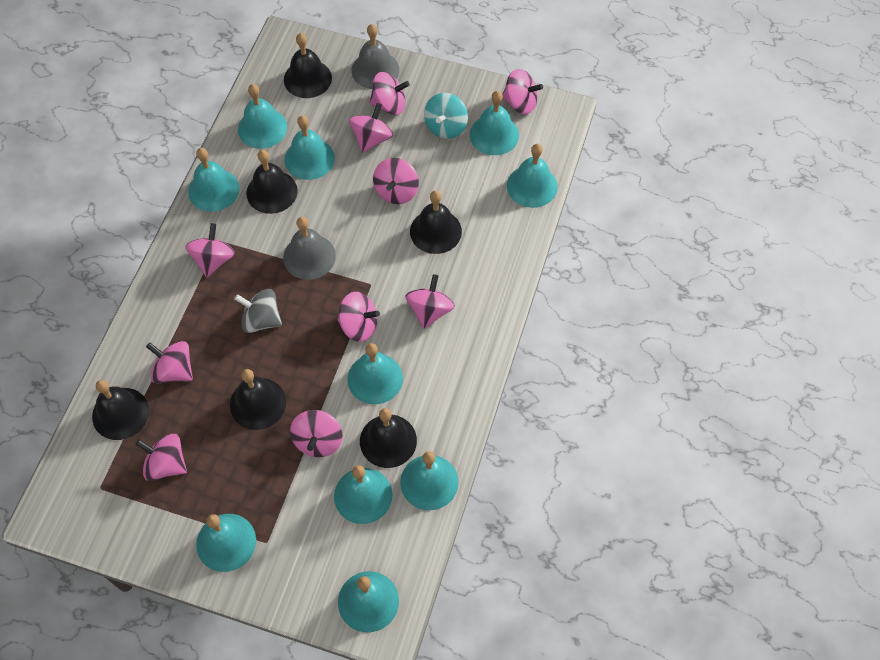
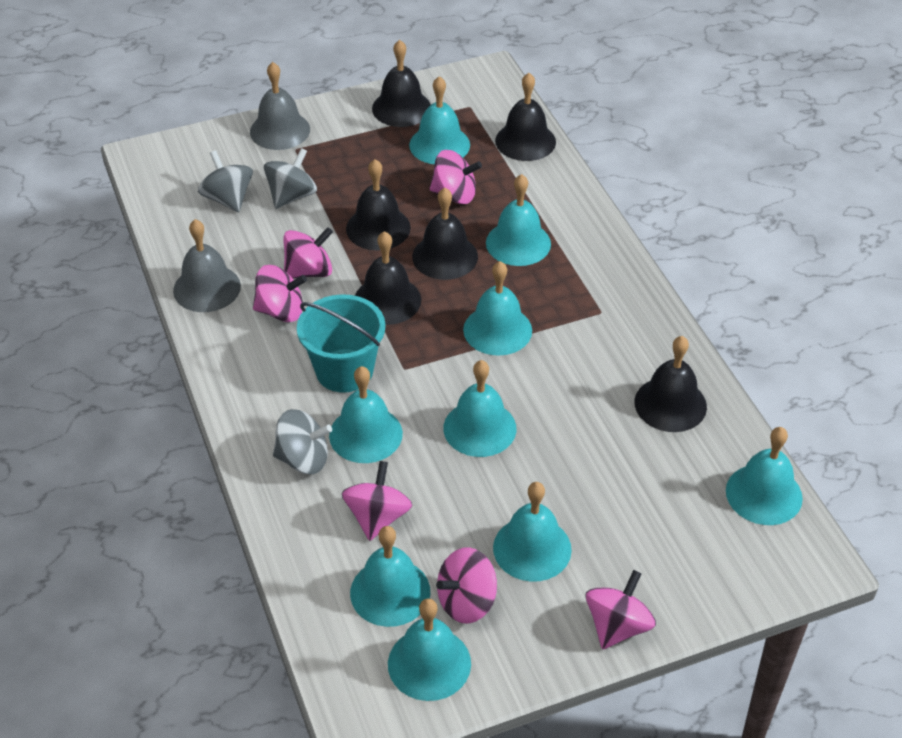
grey spinning top: [234,289,282,333] = 1 -> [198,150,253,212] [264,148,317,209] [273,409,332,474] = 3
pink spinning top: [135,434,187,481] [146,341,193,384] [185,223,235,277] [290,410,343,457] [337,292,380,342] [349,103,393,153] [370,72,410,115] [373,158,419,204] [405,274,455,329] [502,69,543,114] = 10 -> [253,265,307,322] [284,227,333,279] [342,461,412,541] [430,150,482,204] [436,547,497,623] [586,570,656,649] = 6
turquoise bell: [188,148,239,212] [196,514,256,572] [238,84,287,149] [284,115,335,180] [334,465,393,524] [338,571,399,632] [347,343,403,404] [400,451,459,510] [470,91,519,155] [507,144,558,208] = 10 -> [329,366,403,463] [350,526,430,627] [388,599,471,701] [409,76,470,164] [443,360,517,457] [463,261,532,356] [486,174,551,266] [493,482,572,582] [726,427,803,525] = 9
turquoise bucket: none = 0 -> [297,294,386,393] = 1
turquoise spinning top: [424,93,468,139] = 1 -> none = 0

